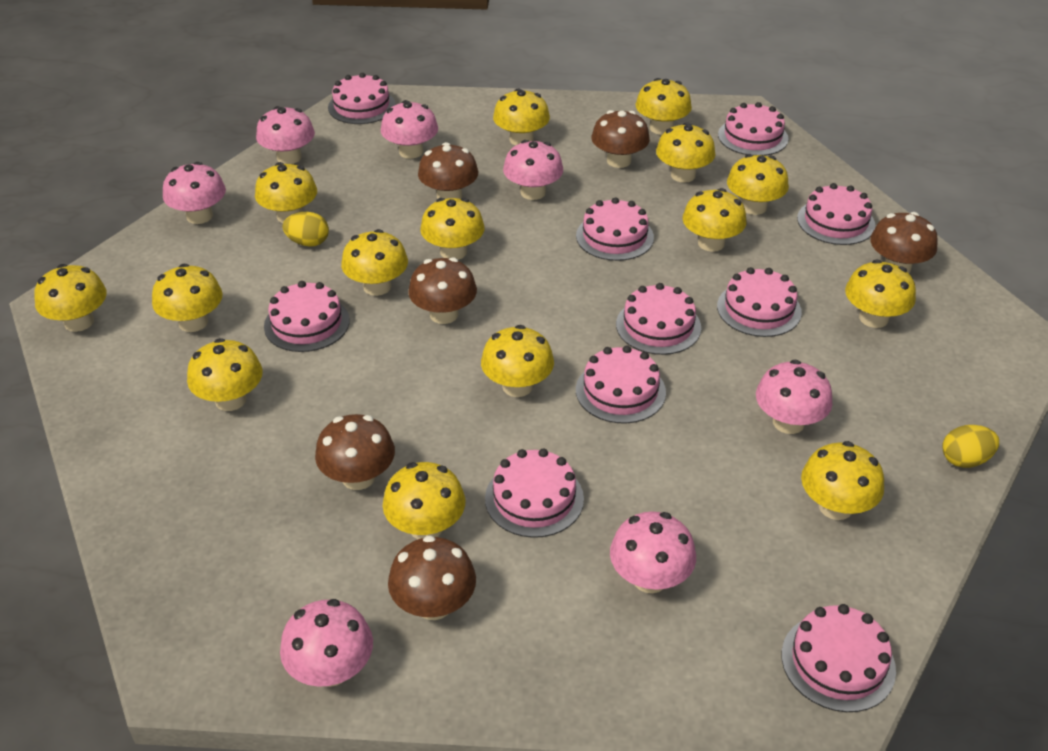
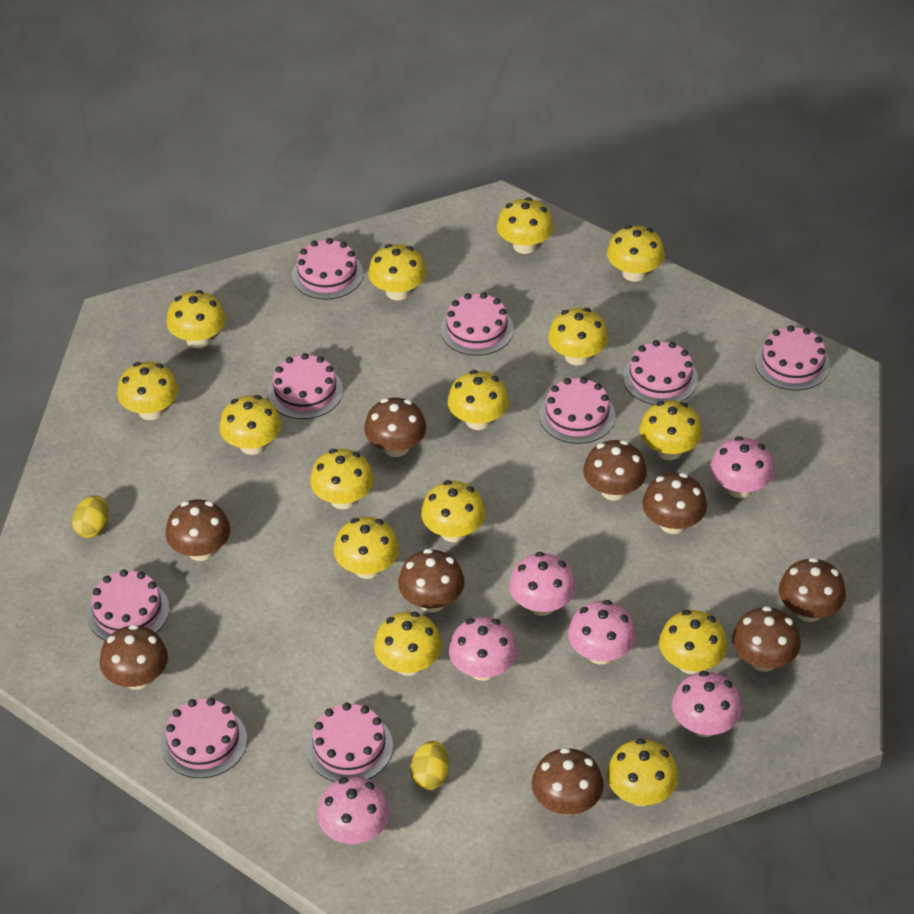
brown mushroom: [315,414,395,490] [388,535,476,620] [408,257,477,324] [418,142,478,199] [591,110,650,168] [870,212,938,273] = 6 -> [100,624,168,690] [165,499,230,561] [364,398,426,457] [398,549,465,612] [532,748,604,815] [583,440,647,501] [642,473,707,534] [732,606,801,671] [779,557,846,622] = 9
pink cake: [264,281,350,352] [328,73,396,124] [485,449,584,538] [576,197,654,261] [576,345,666,423] [616,283,701,355] [717,267,802,337] [718,102,788,156] [782,604,896,712] [797,183,876,245] = 10 -> [87,569,169,640] [160,698,247,778] [268,353,343,419] [292,238,363,299] [306,702,393,782] [441,292,514,356] [539,377,615,444] [623,340,698,405] [755,325,830,391] = 9
pink mushroom: [163,162,226,224] [256,106,315,164] [280,599,373,687] [381,100,438,159] [503,140,563,200] [610,512,696,593] [756,360,833,434] = 7 -> [317,777,390,844] [449,617,517,681] [509,552,576,616] [568,600,636,665] [672,671,742,737] [710,436,774,498] = 6

